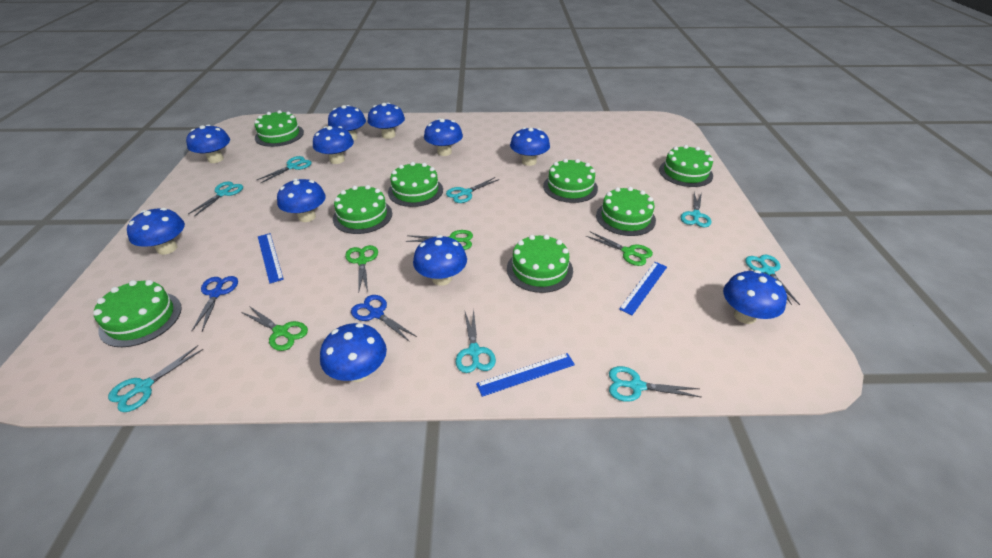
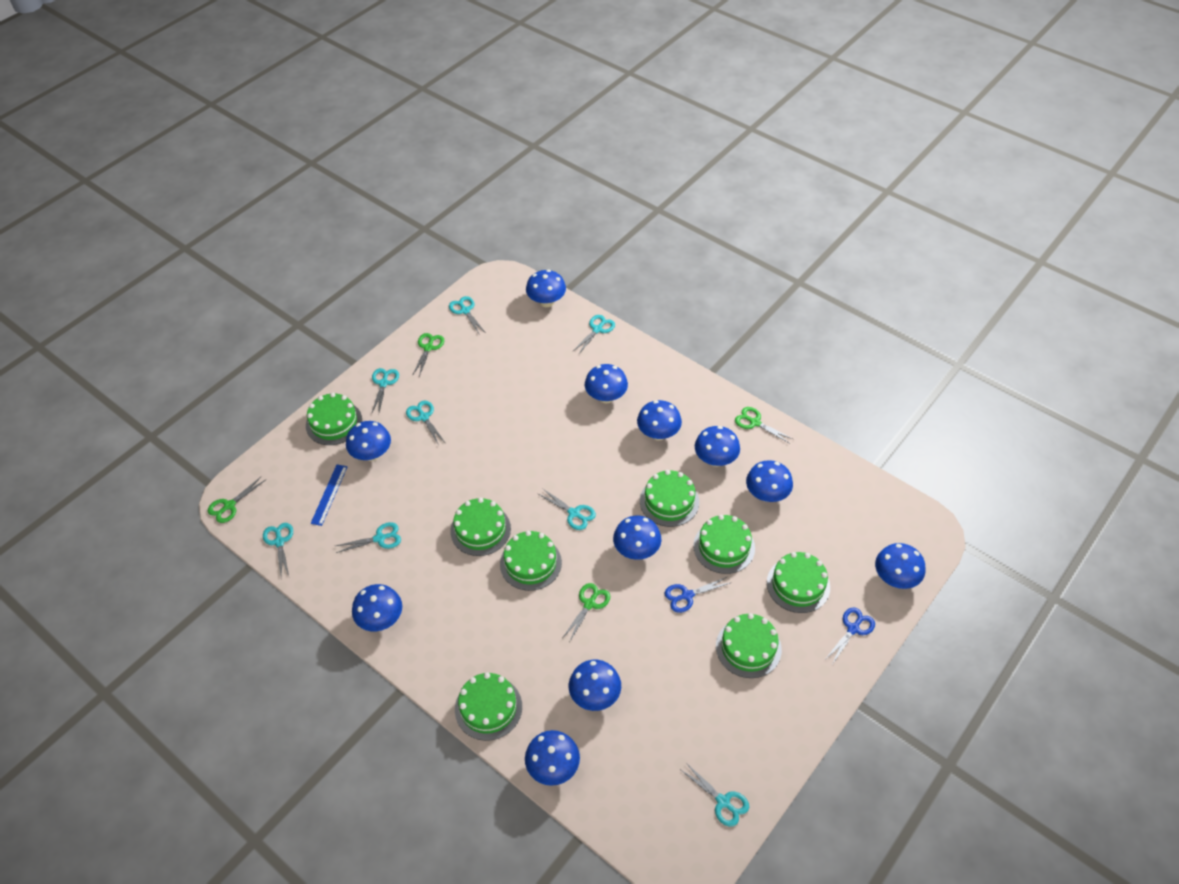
blue ruler: [258,233,284,283] [476,353,575,397] [619,262,667,315] = 3 -> [310,465,348,526] = 1

